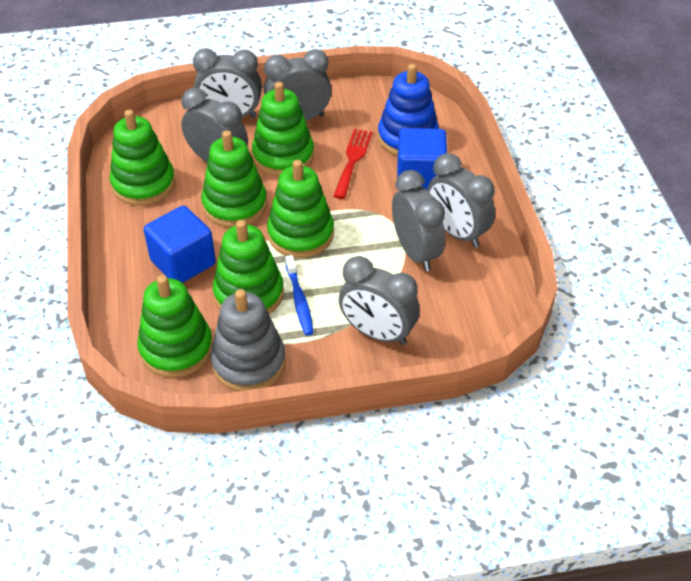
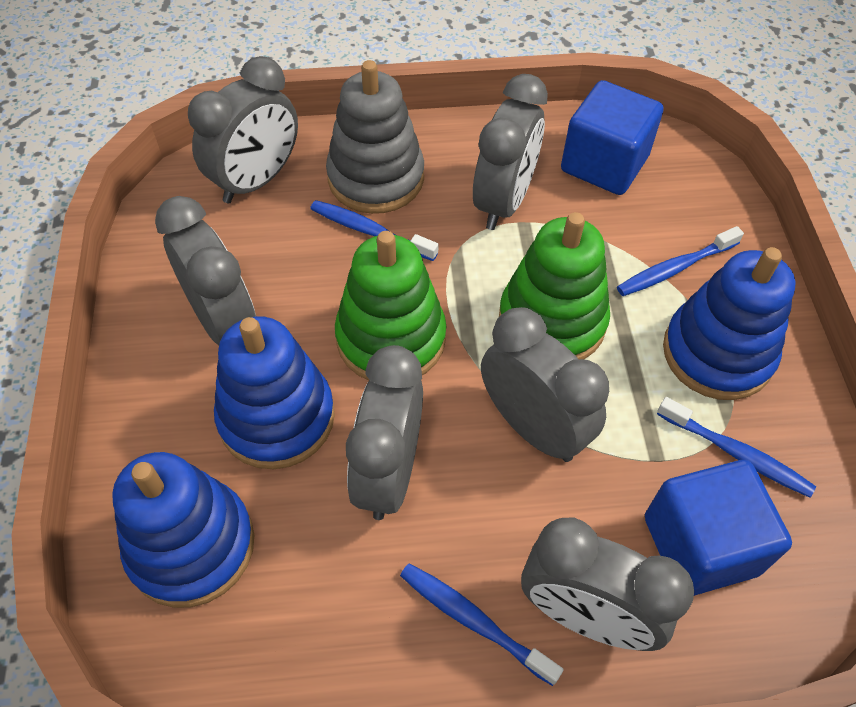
blue stacking toy: [378,64,439,156] = 1 -> [112,452,254,608] [214,316,335,469] [663,247,795,400] = 3
blue toothbrush: [285,255,314,335] = 1 -> [310,200,439,261] [400,563,564,686] [617,226,744,296] [657,397,816,498] = 4
green stacking toy: [110,109,175,206] [137,275,213,378] [201,130,267,227] [213,220,284,314] [252,82,314,176] [267,160,334,258] = 6 -> [335,231,446,380] [499,212,610,359] = 2
red fork: [334,129,373,199] = 1 -> none = 0

